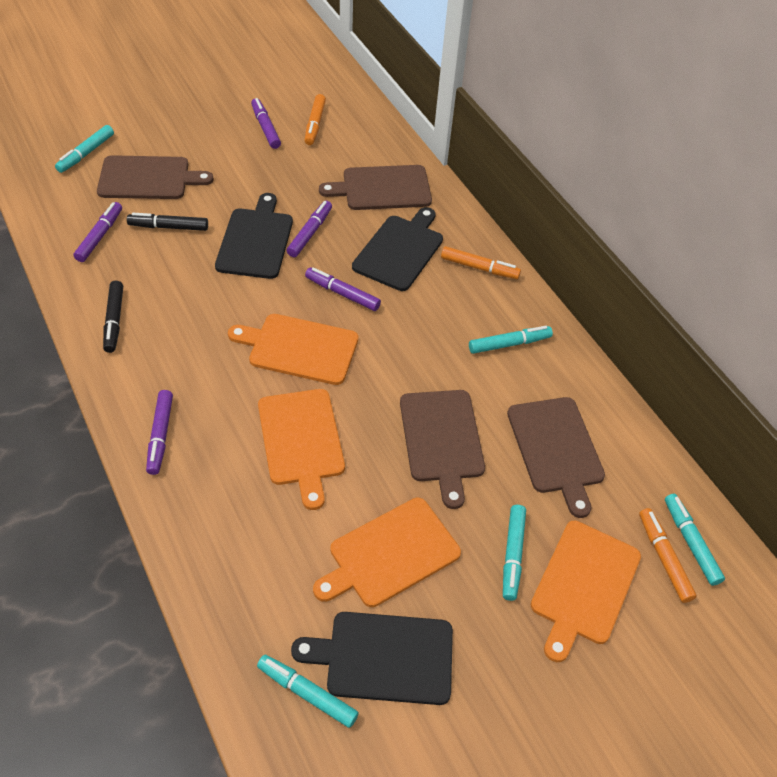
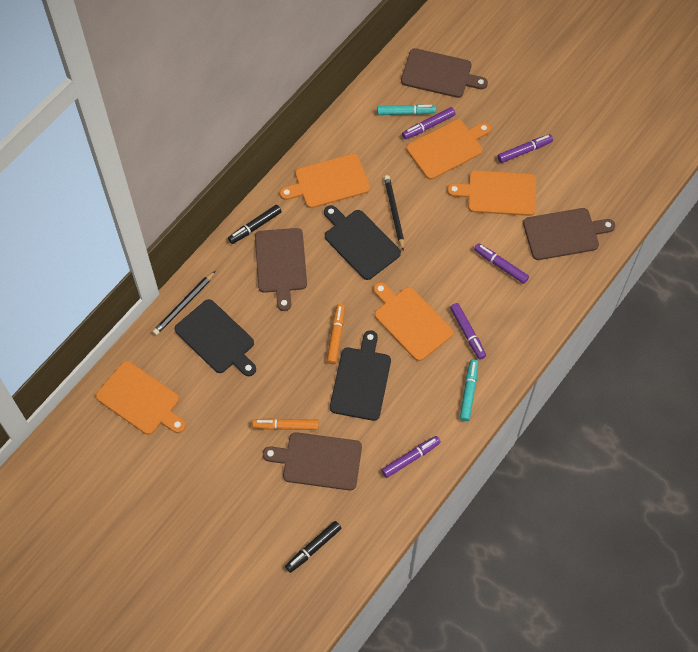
black pencil: none = 0 -> [152,271,216,335] [384,175,404,251] = 2
orange cutting board: [228,314,358,385] [258,389,345,510] [313,498,461,607] [531,521,641,662] = 4 -> [96,361,186,435] [280,153,370,208] [373,282,453,361] [406,119,491,180] [447,170,536,216] = 5
orange marker: [304,94,326,145] [441,246,521,279] [639,508,697,603] = 3 -> [252,418,319,430] [327,304,345,364] = 2
turquoise marker: [55,125,114,173] [257,655,359,728] [469,326,553,354] [503,505,526,601] [665,494,725,586] = 5 -> [377,104,436,115] [460,359,478,421] = 2

